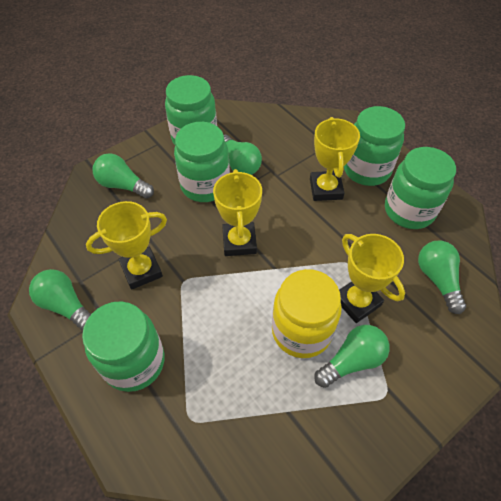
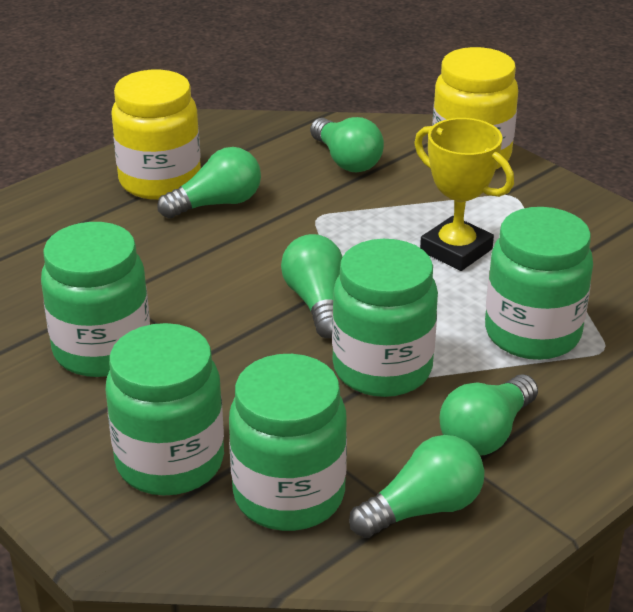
yellow jar: [272,269,342,358] = 1 -> [111,70,201,200] [432,47,518,169] = 2
yellow trophy: [86,201,167,290] [213,169,262,256] [310,117,360,201] [339,234,405,323] = 4 -> [414,118,514,271] = 1

